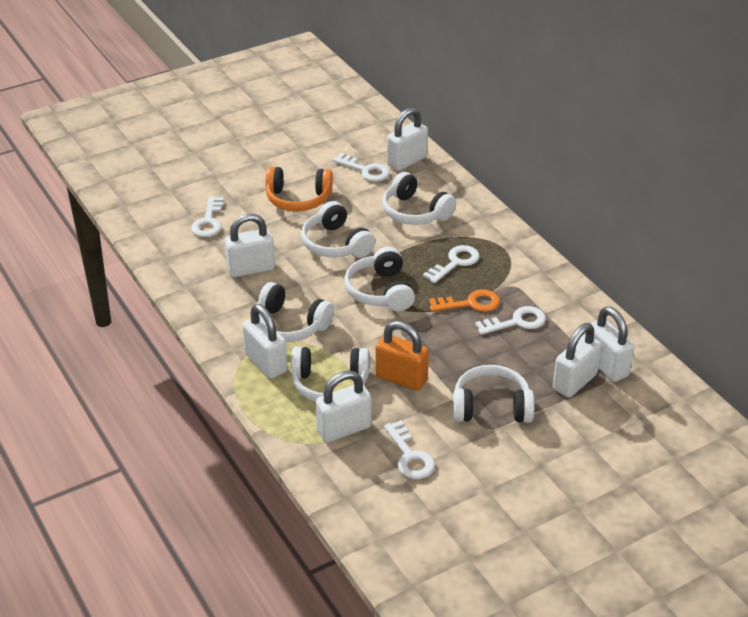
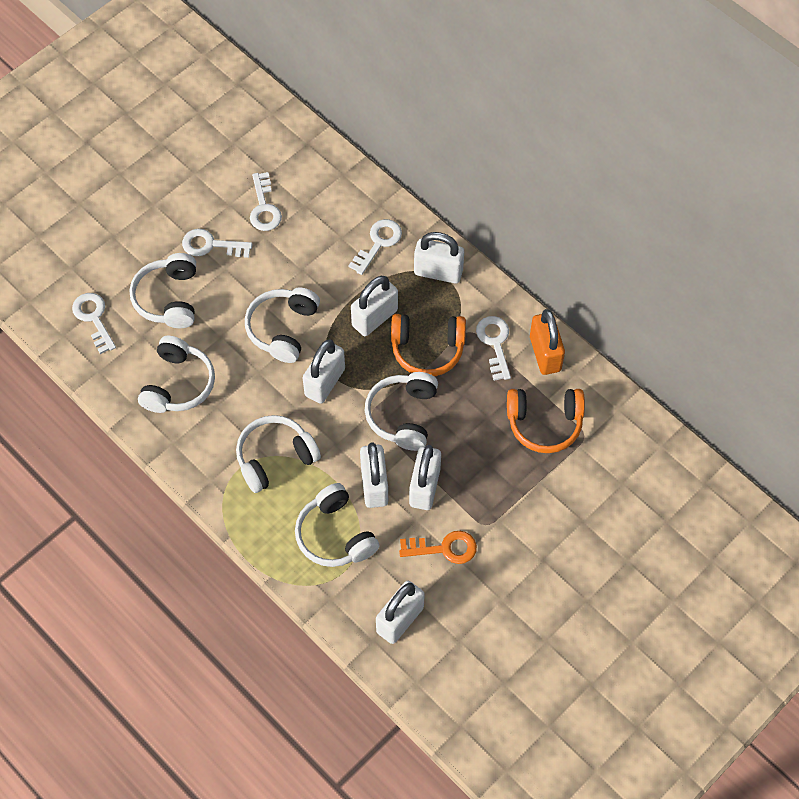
orange headphones: [265,166,333,211] = 1 -> [391,314,466,376] [507,389,585,453] = 2

